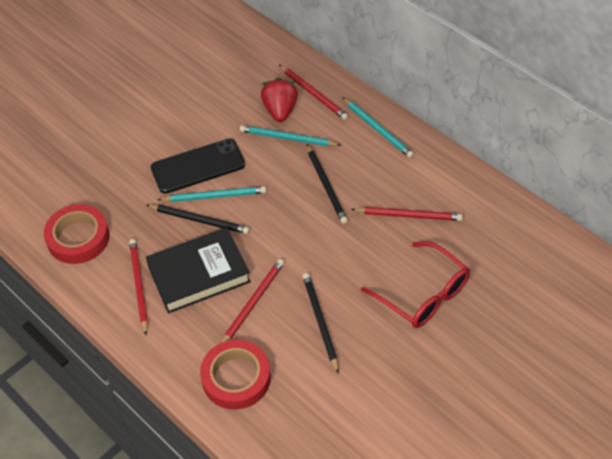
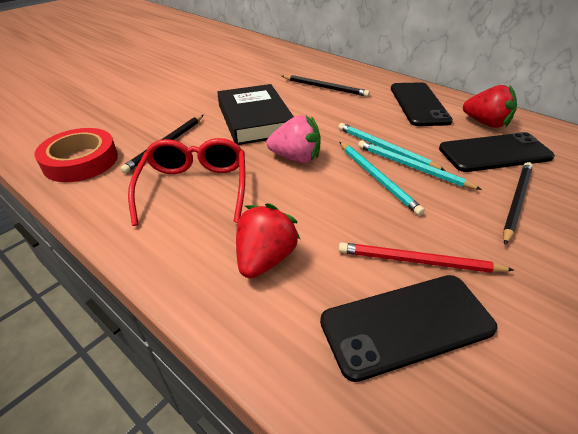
black phone: [151,139,245,194] = 1 -> [320,275,498,382] [391,82,453,126] [439,132,555,172] = 3
pink strawberry: none = 0 -> [267,115,321,163] = 1
red pencil: [129,239,148,335] [221,259,284,343] [279,65,348,120] [351,207,463,221] = 4 -> [338,242,514,273] = 1
red strawberry: [261,78,298,122] = 1 -> [236,203,300,278] [463,85,517,128] = 2
red tape: [44,204,110,264] [200,340,271,410] = 2 -> [35,128,118,182] = 1

